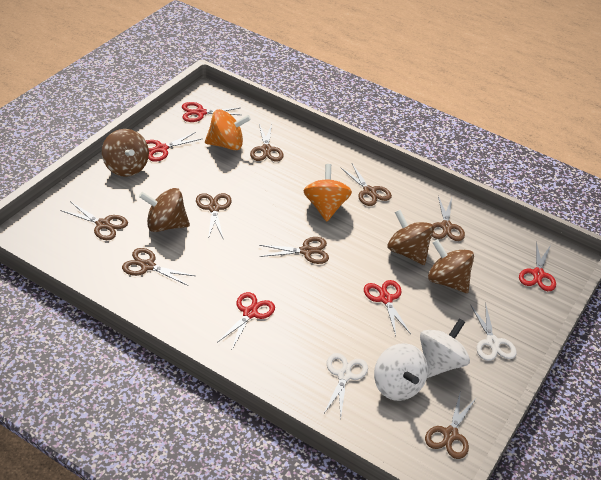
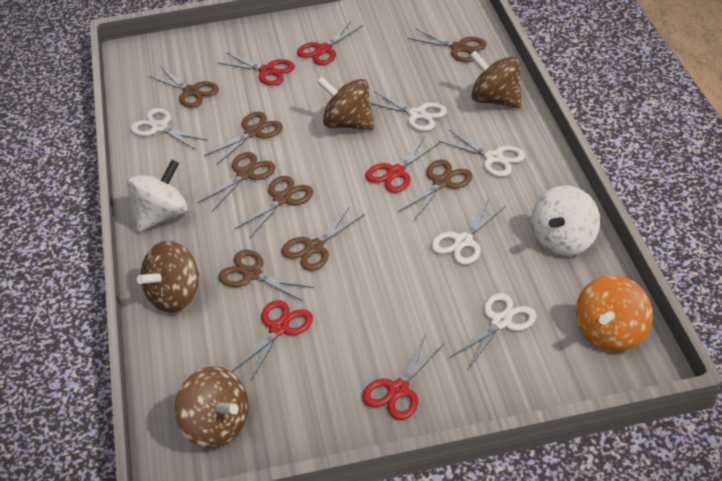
orange spinning top: [205,109,251,150] [303,164,352,221] = 2 -> [576,275,653,351] = 1
white scissors: [323,353,368,419] [470,303,516,361] = 2 -> [130,108,208,149] [370,91,447,131] [431,199,506,265] [439,130,525,177] [449,293,536,369] = 5

